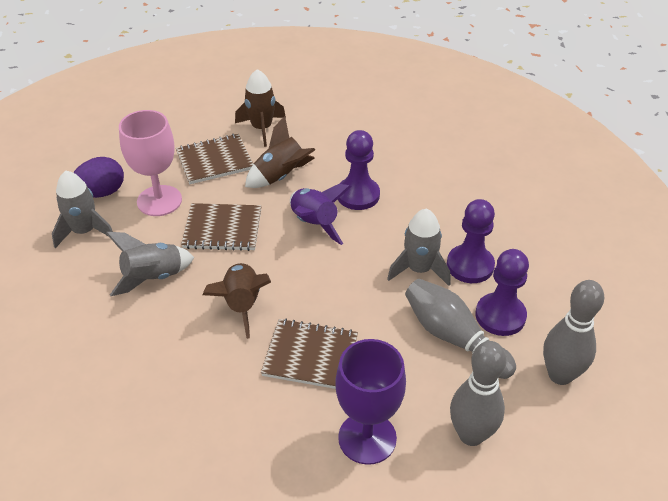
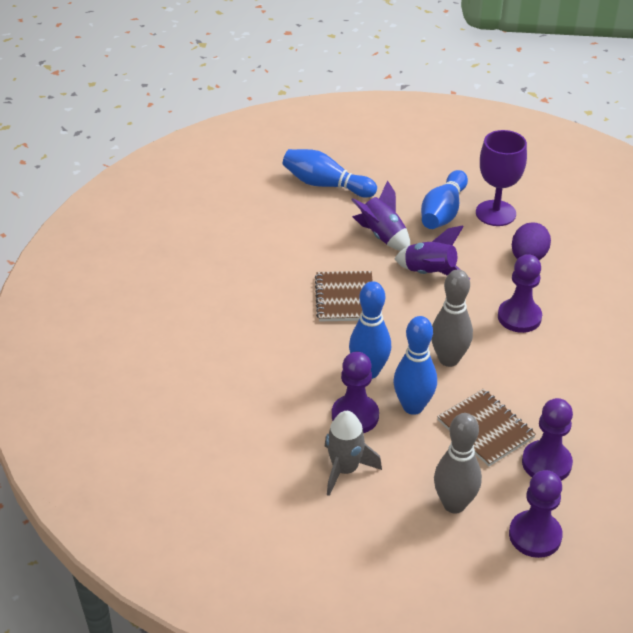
blue bowling pin: none = 0 -> [283,149,377,198] [349,281,391,379] [394,316,437,415] [421,170,468,229] = 4
brown notebook: [176,134,253,184] [181,203,261,251] [261,318,358,389] = 3 -> [315,271,373,321] [437,389,536,466] = 2
brown rocket: [203,263,271,339] [235,69,286,147] [245,116,315,188] = 3 -> none = 0
grey bowling pin: [405,279,516,379] [450,341,506,446] [543,280,604,385] = 3 -> [432,270,473,367] [434,413,482,513] = 2
grey rocket: [52,170,113,248] [106,232,194,296] [387,209,450,286] = 3 -> [325,411,382,496] = 1
pink goblet: [119,110,182,216] = 1 -> none = 0
purple pawn: [338,130,380,210] [447,199,495,283] [475,249,529,336] = 3 -> [332,352,379,433] [498,254,542,333] [509,470,563,558] [522,398,573,481] = 4
purple rocket: [290,184,351,245] = 1 -> [351,180,410,251] [394,225,470,280] = 2

